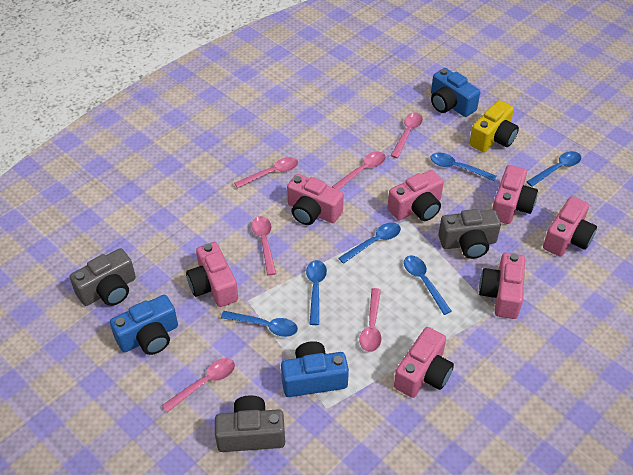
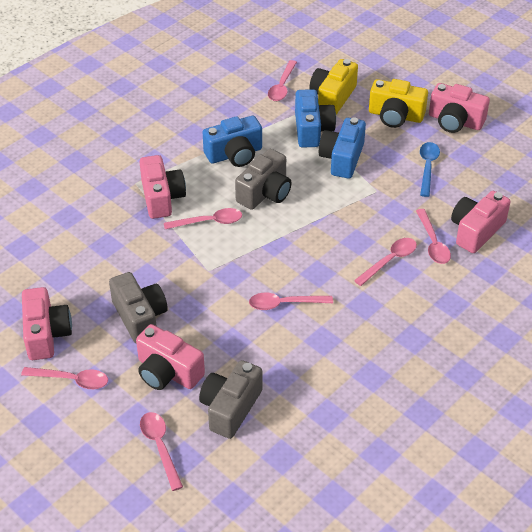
blue spoon: [221,311,298,337] [306,260,327,325] [339,223,401,264] [404,255,452,315] [430,153,497,181] [527,151,581,187] = 6 -> [420,142,440,197] = 1
pink camera: [186,242,238,307] [287,174,344,225] [388,170,444,221] [394,327,454,398] [479,253,525,319] [492,165,538,224] [543,196,597,257] = 7 -> [22,287,72,360] [136,324,205,390] [140,155,186,219] [429,83,490,133] [451,191,510,253] = 5
pink spoon: [162,358,235,412] [234,157,298,188] [252,216,276,275] [332,152,386,190] [360,288,381,352] [391,113,423,158] = 6 -> [21,367,108,389] [140,412,183,491] [164,208,242,229] [249,293,333,310] [268,60,297,101] [354,238,417,286] [416,209,451,264] = 7
yellow camera: [469,100,519,152] = 1 -> [309,59,358,114] [369,79,428,128] = 2

